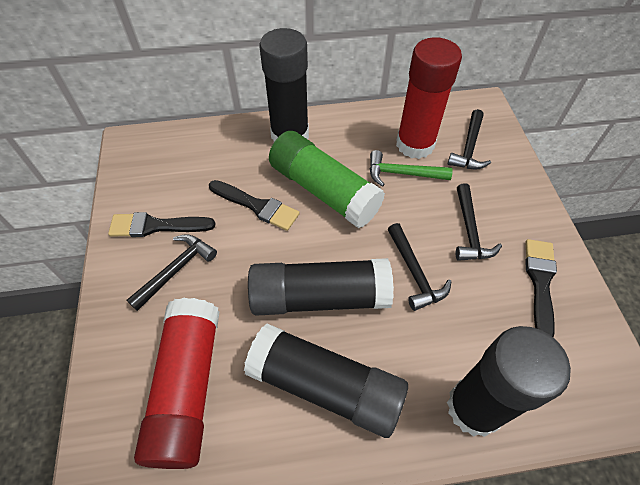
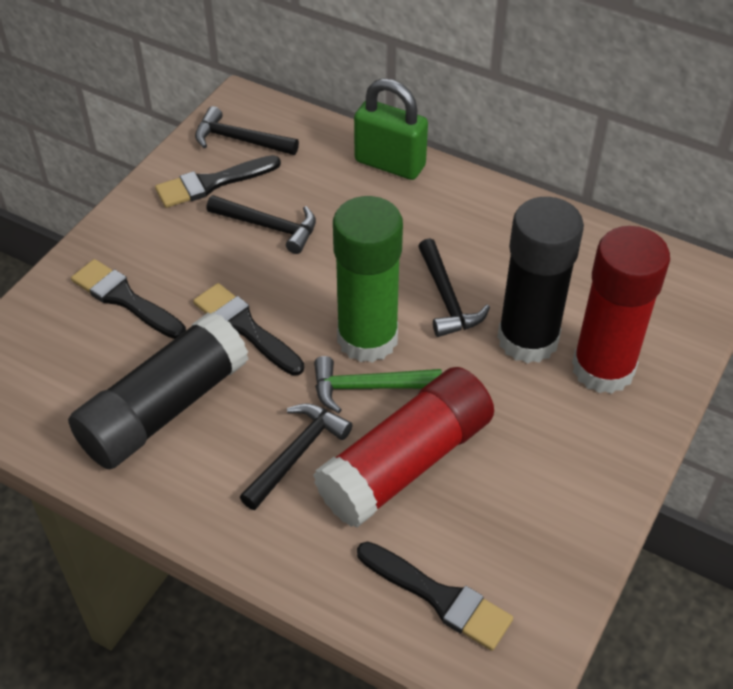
black brush: [108,212,215,237] [209,180,300,231] [525,239,557,338] = 3 -> [71,259,186,339] [155,155,281,208] [193,283,304,376] [357,541,513,651] = 4
black glue stick: [244,323,408,438] [248,258,394,316] [260,28,309,142] [447,326,571,437] = 4 -> [68,312,248,469] [497,197,584,364] = 2
green padlock: none = 0 -> [354,79,428,180] = 1

